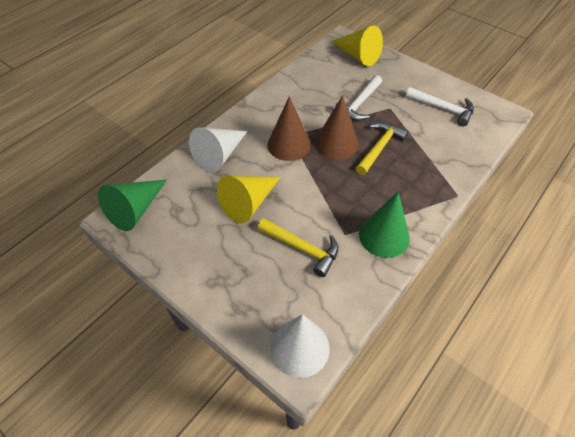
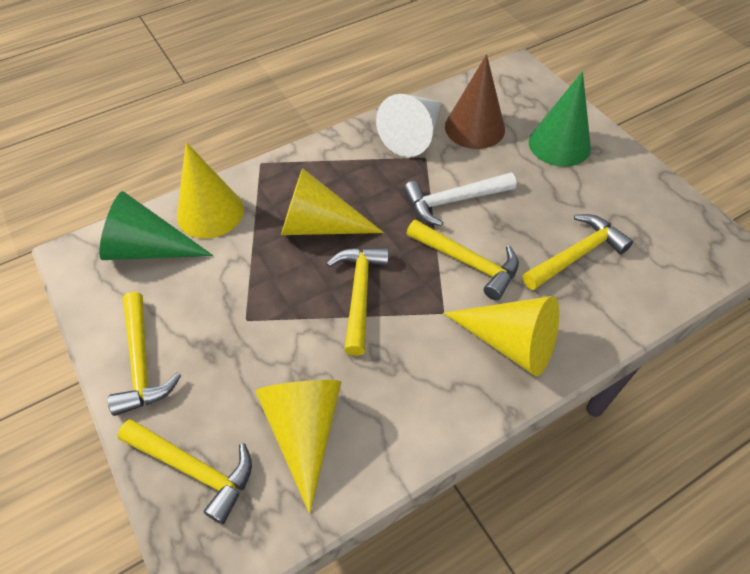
brown cone: [267,96,311,161] [315,95,358,160] = 2 -> [445,54,505,149] = 1
white cone: [189,127,247,172] [271,314,330,378] = 2 -> [376,94,442,157] = 1
white hammer: [333,75,382,121] [406,87,474,126] = 2 -> [403,172,516,226] = 1
yellow cone: [217,176,280,223] [331,26,383,66] = 2 -> [177,142,244,239] [255,380,341,514] [281,168,384,235] [444,296,559,376] = 4
yellow hammer: [258,218,339,277] [356,122,408,175] = 2 -> [108,292,181,416] [117,419,252,524] [326,247,389,356] [406,219,519,300] [523,214,633,290] = 5

